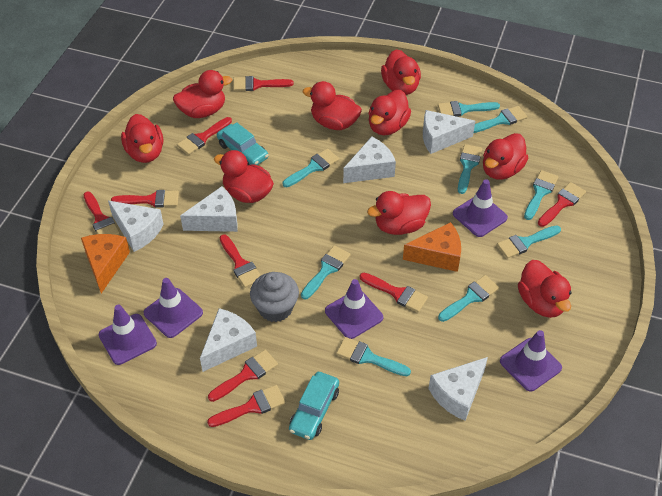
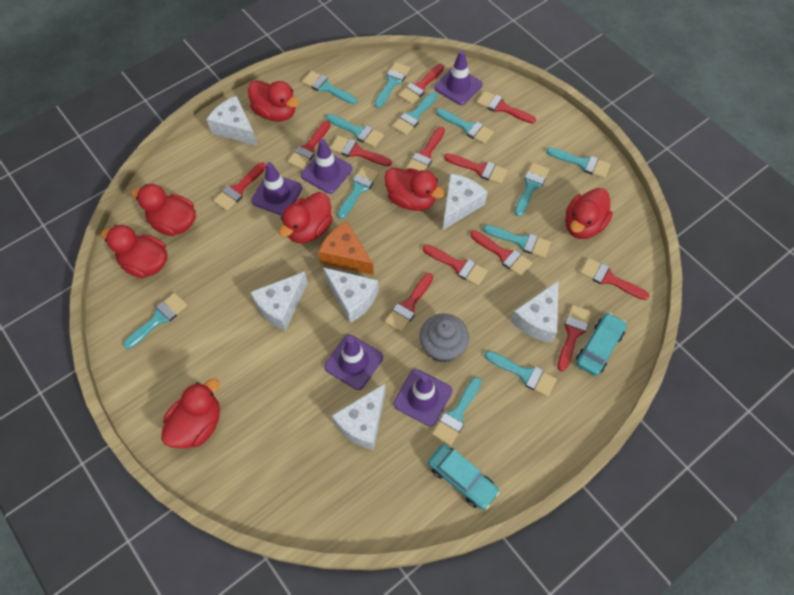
orange cheese: [81,234,130,293] [403,222,461,272] = 2 -> [318,221,374,275] = 1
red brush: [83,191,120,235] [111,190,179,208] [177,117,232,155] [207,385,285,427] [208,350,278,402] [220,234,261,288] [233,76,294,91] [360,273,428,312] [538,182,586,227] = 9 -> [213,162,266,211] [288,121,330,169] [330,136,392,166] [385,273,433,332] [398,64,444,104] [406,127,445,171] [423,244,488,286] [444,153,507,184] [471,231,533,276] [477,91,536,124] [557,305,592,371] [580,258,649,300] = 12
red duck: [121,114,163,163] [173,70,232,118] [214,150,274,203] [303,81,362,130] [367,191,431,235] [368,90,411,135] [381,49,421,95] [483,133,528,180] [518,260,572,318] = 9 -> [101,225,167,278] [131,184,196,236] [161,378,220,448] [248,80,299,122] [279,192,333,243] [384,168,445,211] [565,188,613,239] = 7
turquoise brush: [283,148,339,187] [301,245,351,300] [336,337,411,376] [438,101,500,117] [438,275,499,322] [458,144,482,194] [474,106,527,133] [497,225,561,259] [524,170,558,220] = 9 -> [123,293,188,349] [302,71,357,104] [326,114,384,148] [337,166,379,219] [374,62,410,108] [392,92,437,135] [432,377,481,446] [436,109,494,144] [483,225,551,258] [485,351,557,397] [515,163,549,216] [546,147,611,178] = 12

